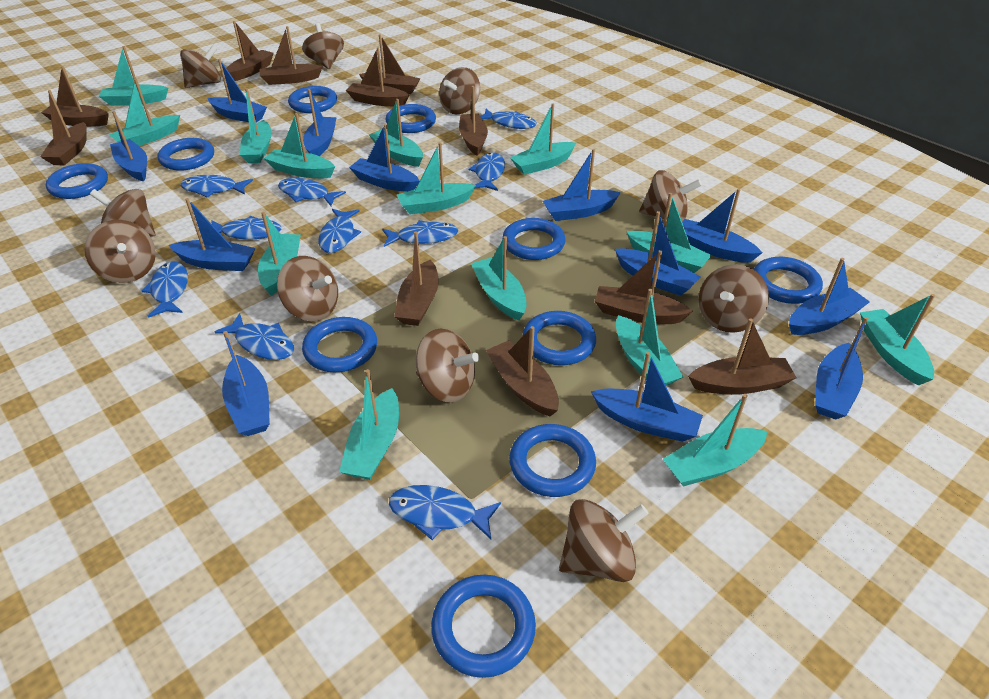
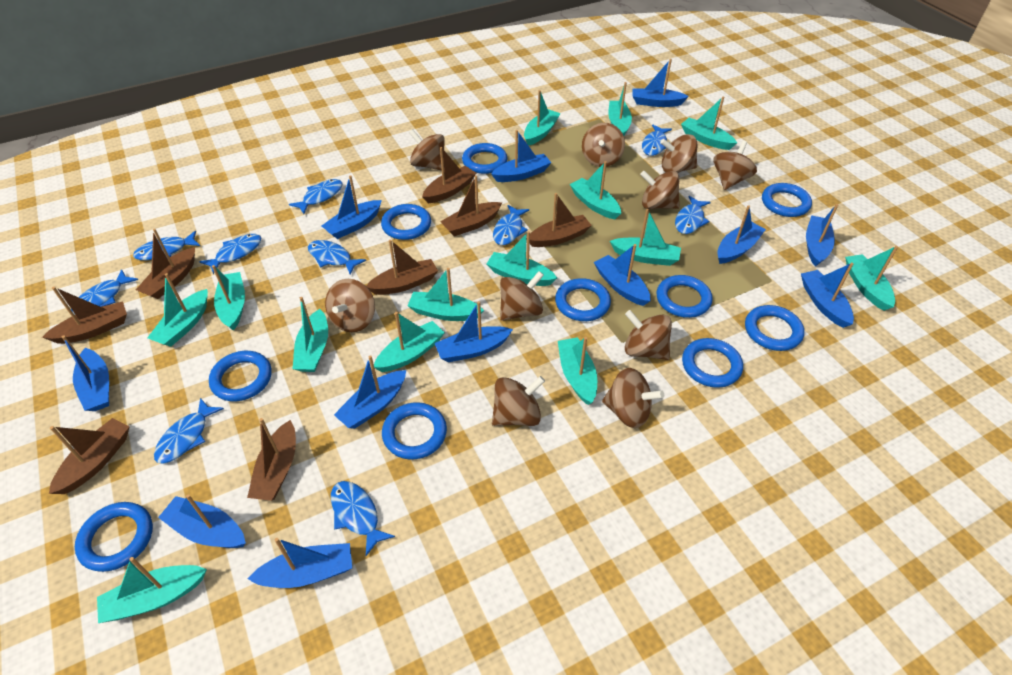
brown boat: [40,90,87,165] [41,66,109,127] [226,21,274,81] [260,26,323,85] [346,47,409,106] [359,34,421,94] [394,232,438,326] [459,86,488,156] [486,326,559,416] [595,250,693,324] [688,318,797,395] = 11 -> [42,287,127,344] [49,418,130,494] [136,229,195,299] [247,418,296,501] [366,239,438,295] [422,147,476,203] [440,175,502,236] [526,193,592,247] = 8

